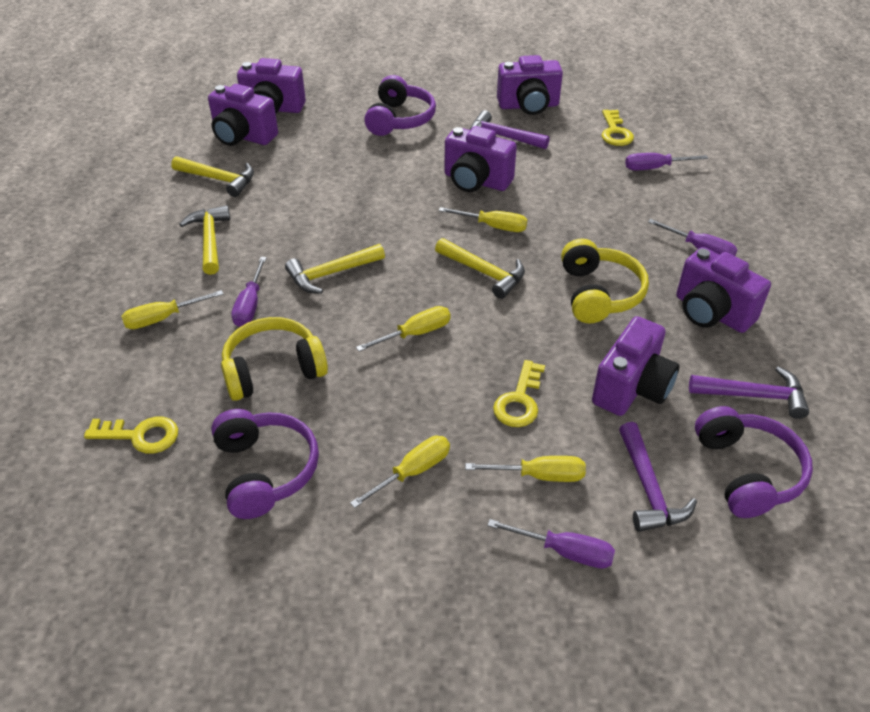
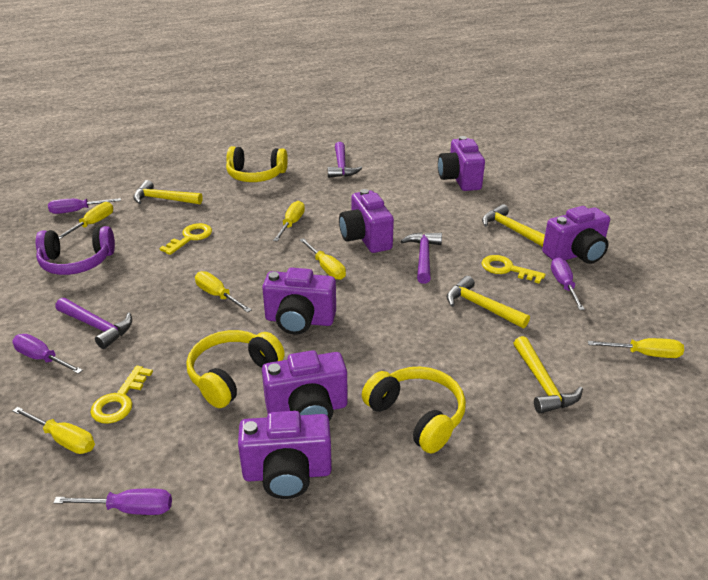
purple headphones: [211,409,319,519] [364,75,436,136] [695,406,813,518] = 3 -> [36,226,115,275] = 1
yellow headphones: [221,317,328,401] [561,239,649,323] = 2 -> [186,330,285,408] [226,146,288,182] [362,367,466,453] = 3
yellow screwdriver: [121,290,224,329] [350,436,450,508] [356,306,451,352] [439,207,527,232] [465,456,586,482] = 5 -> [13,407,95,454] [58,202,113,240] [195,271,252,313] [273,201,305,241] [300,238,346,280] [588,338,684,358] = 6

